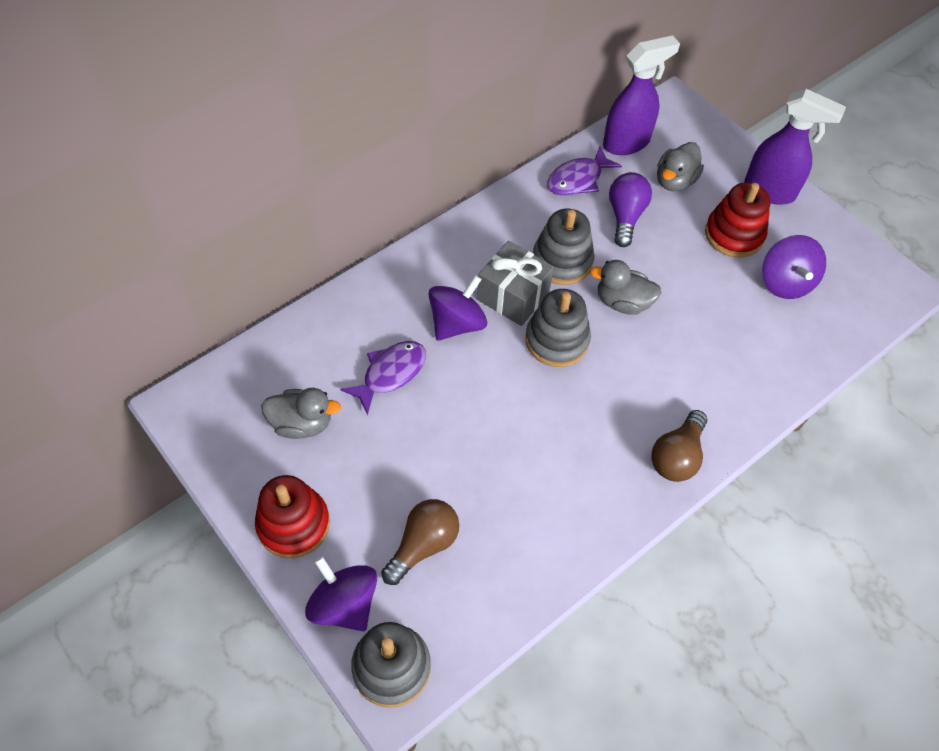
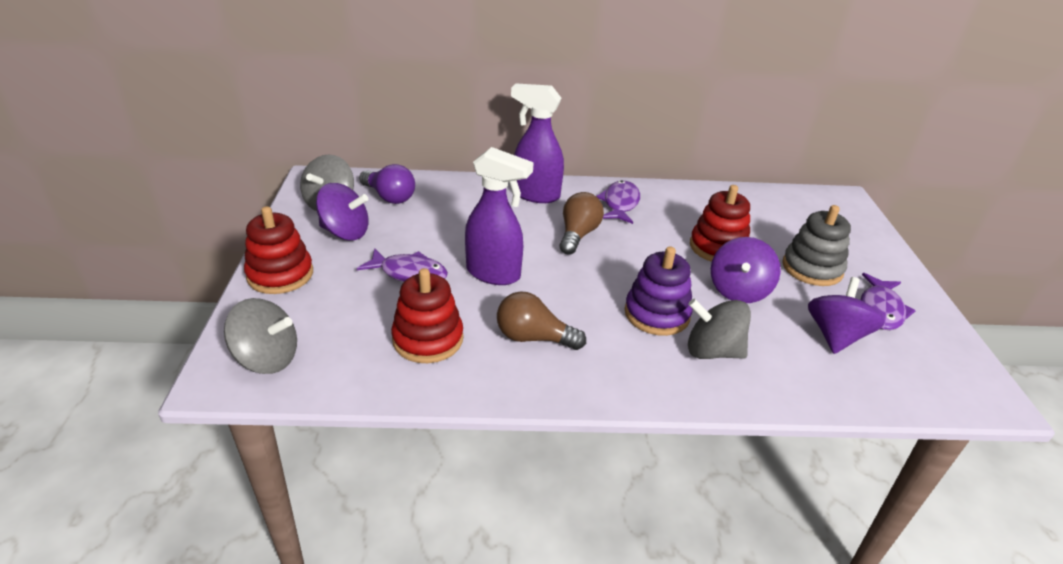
grey duck: [261,388,341,439] [590,260,662,315] [657,142,704,191] = 3 -> none = 0
grey gift: [477,241,554,326] = 1 -> none = 0
grey spinning top: none = 0 -> [224,298,297,374] [300,154,354,211] [688,299,751,359] = 3
grey stacking toy: [351,622,431,708] [526,289,591,367] [533,209,595,285] = 3 -> [782,205,851,286] = 1
purple fish: [340,341,426,415] [547,147,622,196] = 2 -> [357,248,448,282] [596,180,640,224] [861,273,916,330] = 3
purple stacking toy: none = 0 -> [625,246,693,336] = 1
red stacking toy: [255,475,330,559] [705,183,770,258] = 2 -> [244,206,313,294] [391,268,463,363] [690,185,750,262] = 3

